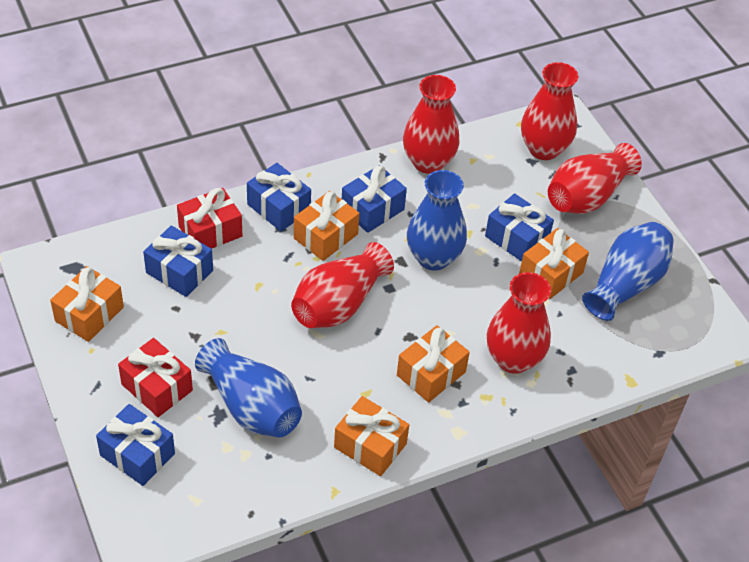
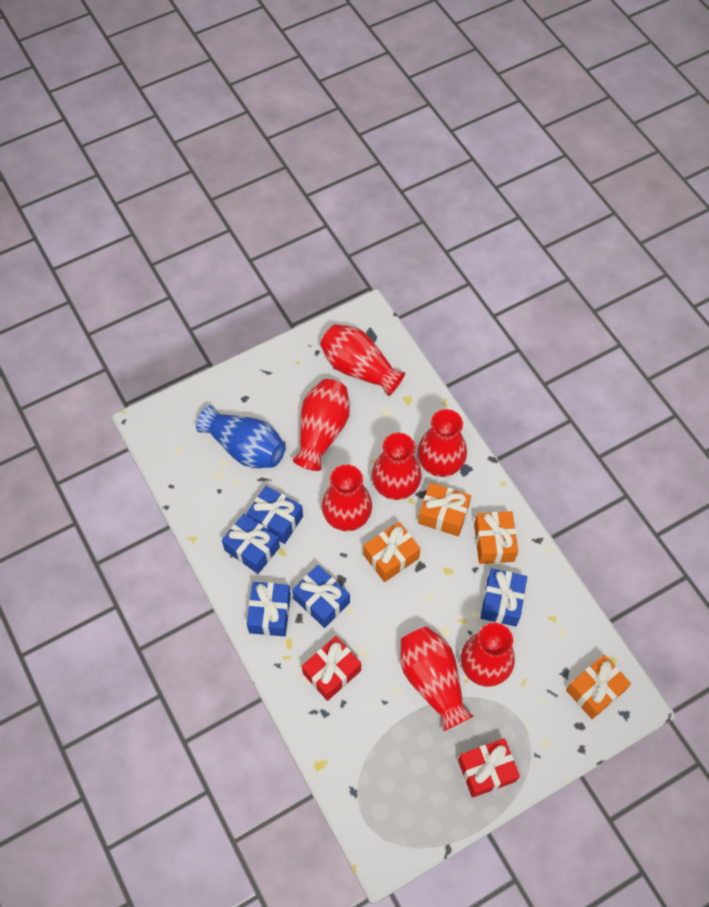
blue vase: [195,338,302,438] [407,170,467,271] [582,222,674,321] = 3 -> [196,405,285,468] = 1
orange gift: [50,266,124,342] [294,191,360,261] [334,396,409,476] [397,325,470,402] [519,228,589,299] = 5 -> [364,522,421,582] [418,482,471,536] [474,511,518,564] [566,655,631,719] = 4
red vase: [291,242,394,328] [403,75,459,174] [487,272,551,374] [521,62,578,160] [548,143,642,214] = 5 -> [293,379,350,471] [320,324,405,396] [322,464,372,531] [372,433,422,500] [400,626,473,731] [417,409,467,477] [461,623,515,687] = 7

